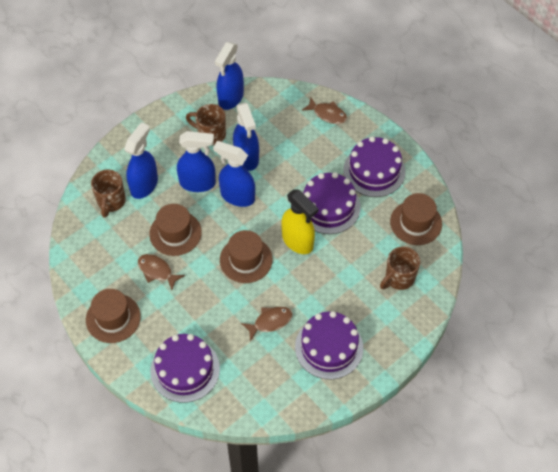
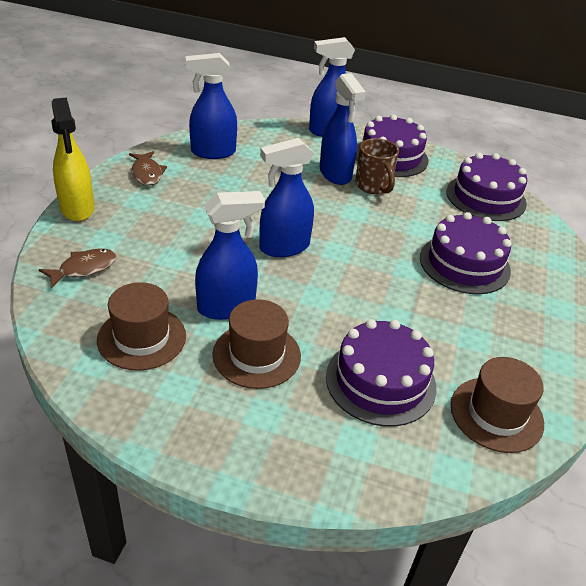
brown fish: [138,254,185,290] [241,307,293,341] [302,97,347,124] = 3 -> [39,249,117,289] [129,151,167,185] = 2
brown hat: [86,289,141,343] [149,204,202,256] [220,230,273,283] [390,193,442,245] = 4 -> [97,282,186,371] [213,299,301,389] [451,357,544,453] = 3
brown mug: [91,170,126,218] [186,104,226,146] [380,247,420,290] = 3 -> [355,138,399,194] = 1

